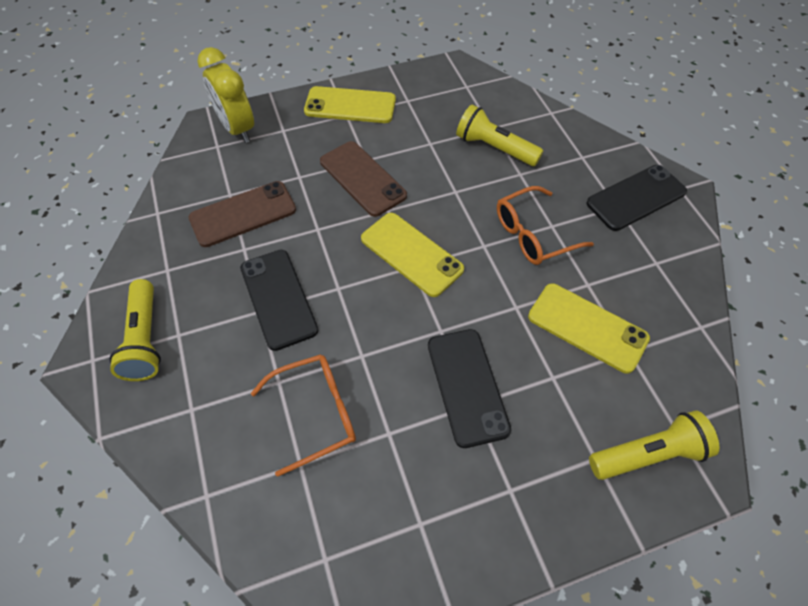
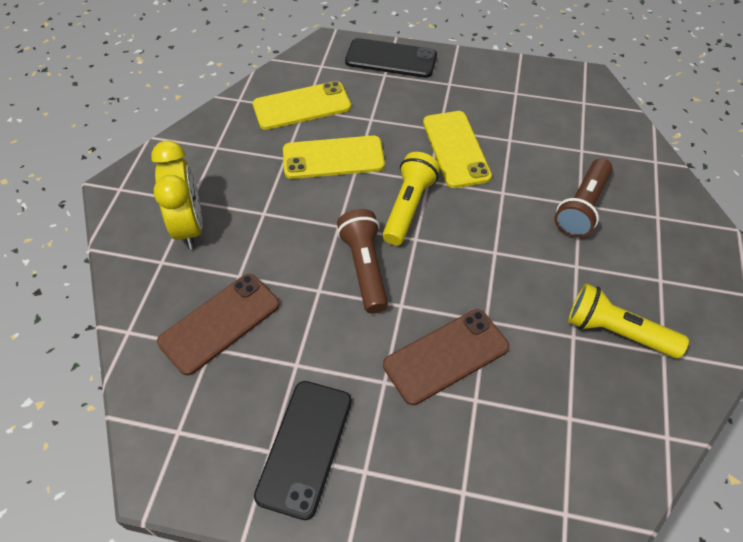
black phone: [240,250,318,351] [428,329,511,448] [586,165,687,231] = 3 -> [254,381,352,520] [345,38,437,78] = 2
brown flashlight: none = 0 -> [337,209,388,313] [554,158,613,238] = 2
orange glasses: [251,354,356,477] [497,186,594,265] = 2 -> none = 0
yellow flashlight: [109,279,161,381] [456,105,543,166] [589,411,719,480] = 3 -> [382,152,440,245] [568,283,689,358] = 2

